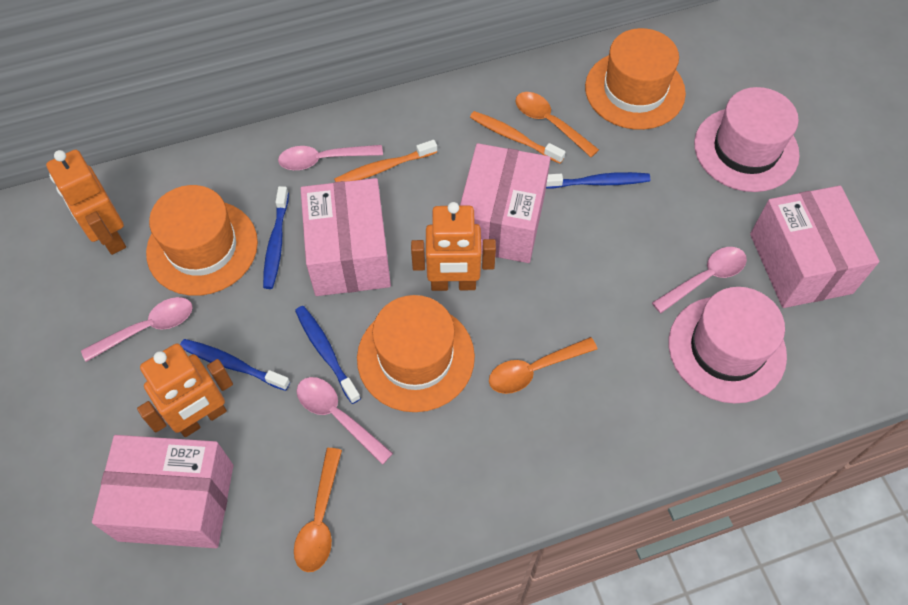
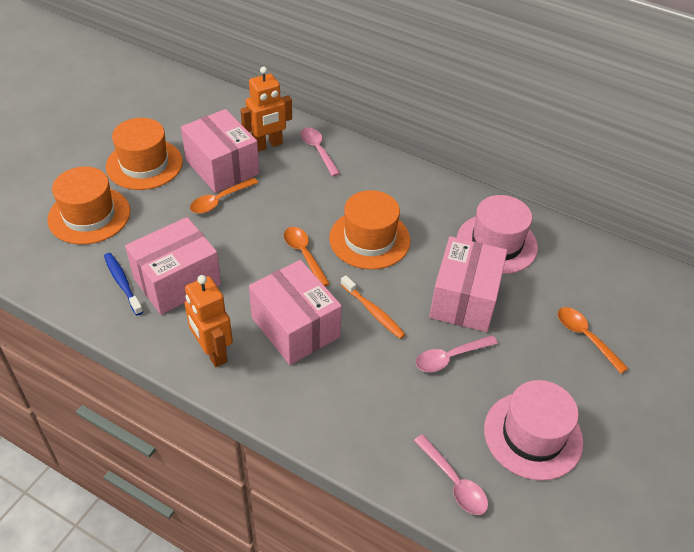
blue toothbrush: [180,339,290,391] [263,186,289,289] [295,306,361,404] [546,172,650,189] = 4 -> [104,253,143,315] = 1
orange robot: [46,149,126,255] [137,343,233,437] [411,202,496,291] = 3 -> [185,275,233,367] [240,67,292,151] = 2
orange toothbrush: [334,140,437,182] [470,111,565,164] = 2 -> [341,275,406,339] = 1
pink spoon: [81,297,193,362] [278,145,383,170] [297,377,393,465] [652,247,747,313] = 4 -> [300,128,340,177] [414,434,488,515] [416,335,498,372] = 3

